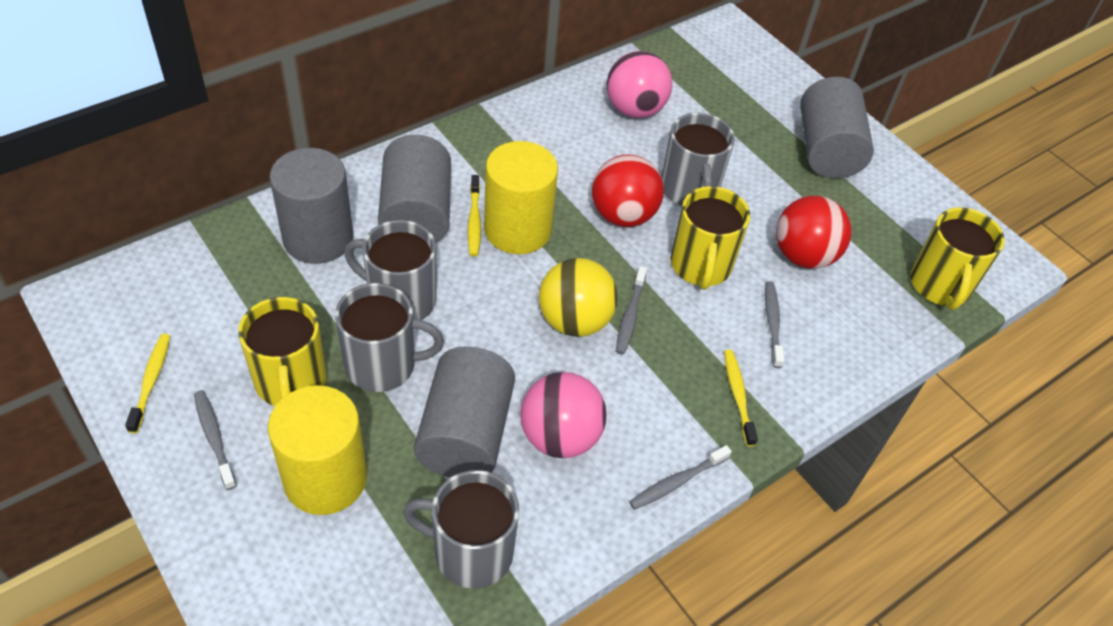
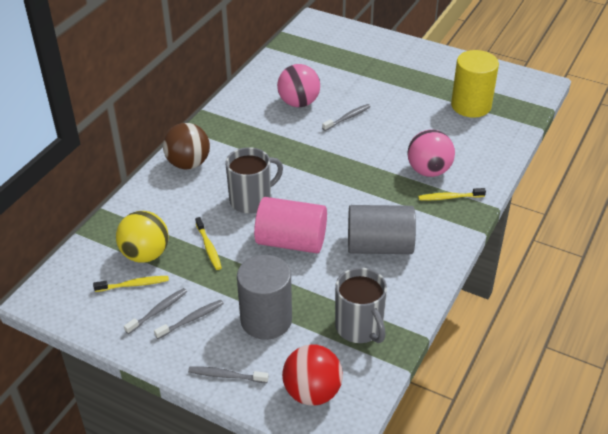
brown ball: none = 0 -> [163,123,210,169] = 1
grey cylinder: [270,148,353,264] [378,135,451,242] [414,347,515,478] [800,77,874,179] = 4 -> [237,255,292,340] [348,205,416,254] = 2
grey mug: [335,283,444,392] [344,220,437,320] [403,470,519,589] [661,113,735,206] = 4 -> [225,147,283,213] [335,268,387,343] = 2
pink cylinder: none = 0 -> [254,197,327,253] = 1
red ball: [592,154,664,227] [776,196,852,269] = 2 -> [282,344,343,406] = 1
yellow cylinder: [268,385,367,515] [484,141,558,254] = 2 -> [451,50,499,117] = 1
yellow mug: [238,297,327,406] [671,186,750,290] [910,207,1005,310] = 3 -> none = 0

